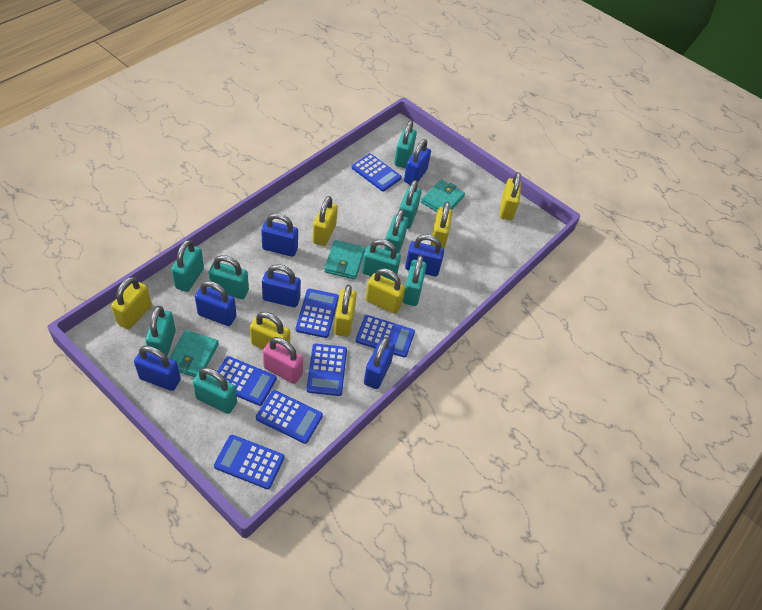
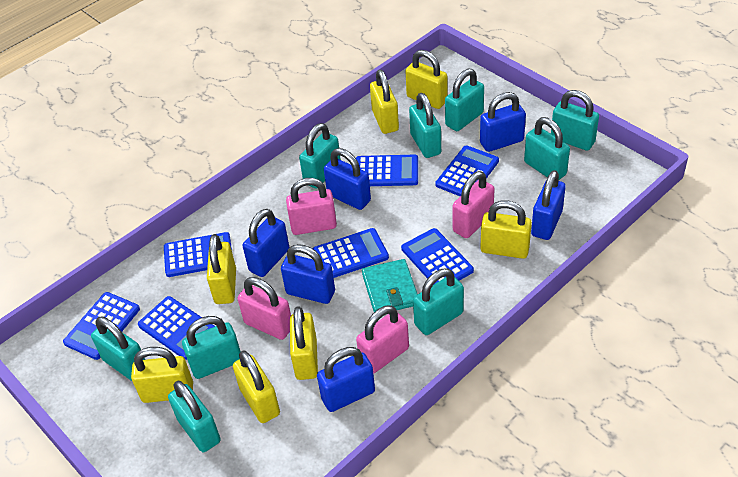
blue padlock: [134,346,181,391] [195,281,236,326] [261,213,298,257] [262,264,301,307] [364,337,395,389] [404,139,431,185] [405,234,444,276] = 7 -> [243,209,289,277] [281,244,335,304] [317,347,375,412] [324,148,371,210] [480,92,526,152] [531,170,566,240] = 6
pink padlock: [263,337,303,384] = 1 -> [237,277,291,340] [286,178,337,235] [356,305,409,374] [453,171,494,238] = 4
turquoise wallet: [169,330,219,377] [324,240,365,280] [421,180,465,212] = 3 -> [362,259,418,312] = 1

